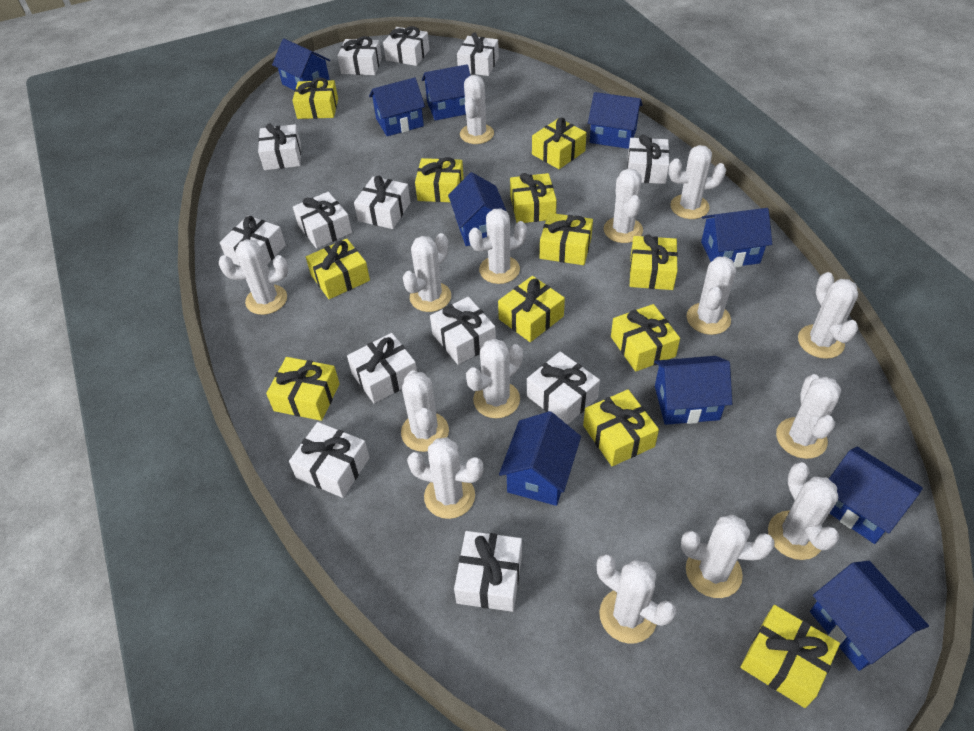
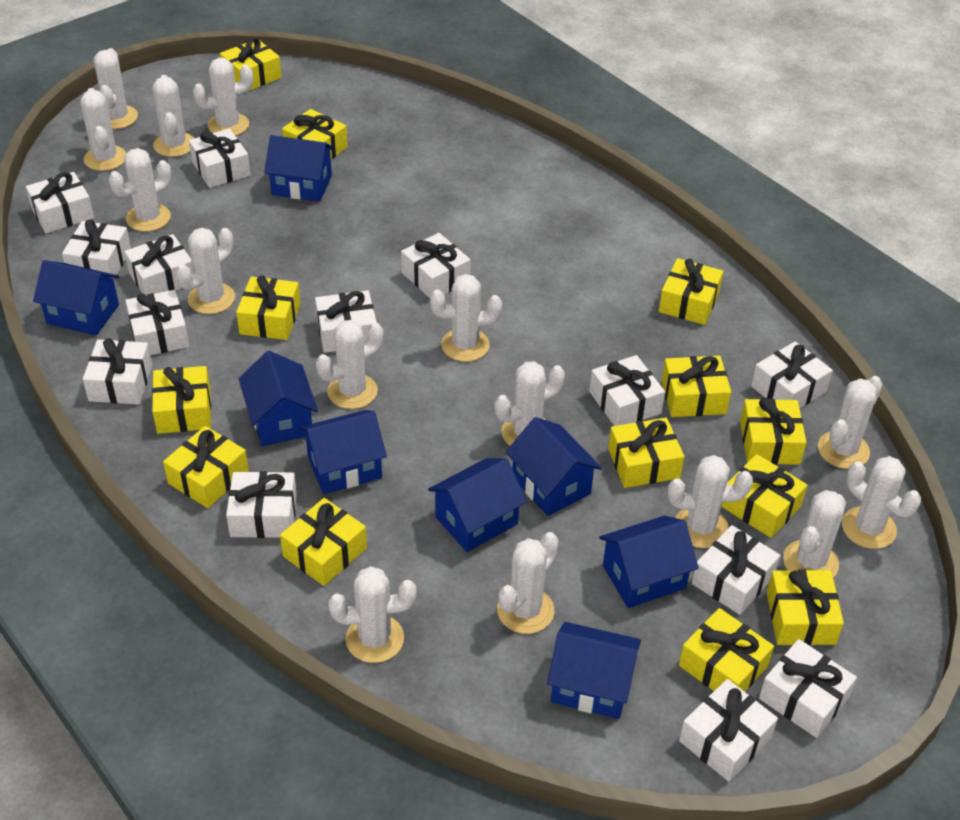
blue house: [272,38,330,91] [369,77,425,136] [422,64,471,121] [448,172,507,246] [499,411,581,506] [588,92,643,149] [654,356,732,425] [701,208,772,267] [810,561,929,671] [829,447,923,544] = 10 -> [33,260,119,336] [239,351,318,446] [264,135,335,202] [300,410,387,494] [428,458,527,552] [506,417,602,516] [547,622,641,719] [599,516,698,608] = 8
white gift: [220,216,286,266] [258,123,301,170] [289,422,370,498] [293,192,352,249] [338,36,382,75] [347,333,417,403] [354,176,410,229] [383,26,430,66] [430,297,496,365] [454,531,522,612] [457,32,499,76] [527,351,600,425] [627,135,669,184] = 13 -> [26,172,94,233] [62,220,131,280] [83,338,153,405] [124,234,194,295] [125,290,189,355] [189,129,251,188] [226,471,297,538] [315,290,377,353] [401,233,471,298] [589,355,665,426] [679,679,778,782] [692,525,780,615] [751,341,833,408] [759,639,857,738] = 14
yellow gift: [266,357,340,421] [292,78,338,119] [306,239,370,299] [415,157,464,202] [498,276,565,342] [510,173,557,223] [532,117,587,169] [540,213,593,265] [583,389,659,466] [611,304,680,372] [630,234,678,290] [740,605,840,708] = 12 -> [152,366,211,434] [163,426,249,508] [220,38,282,91] [236,275,301,340] [280,498,367,586] [282,109,348,159] [608,418,684,488] [659,258,723,325] [662,356,731,417] [679,608,774,692] [722,454,807,538] [740,398,807,465] [767,569,844,645] = 13

